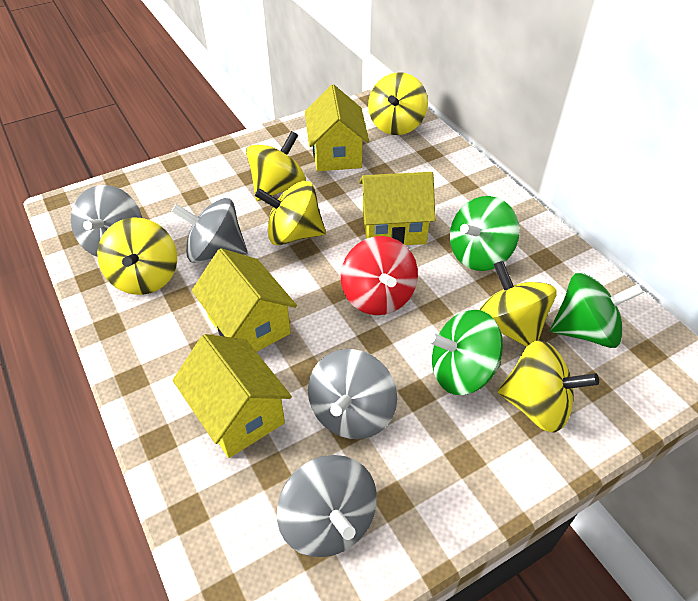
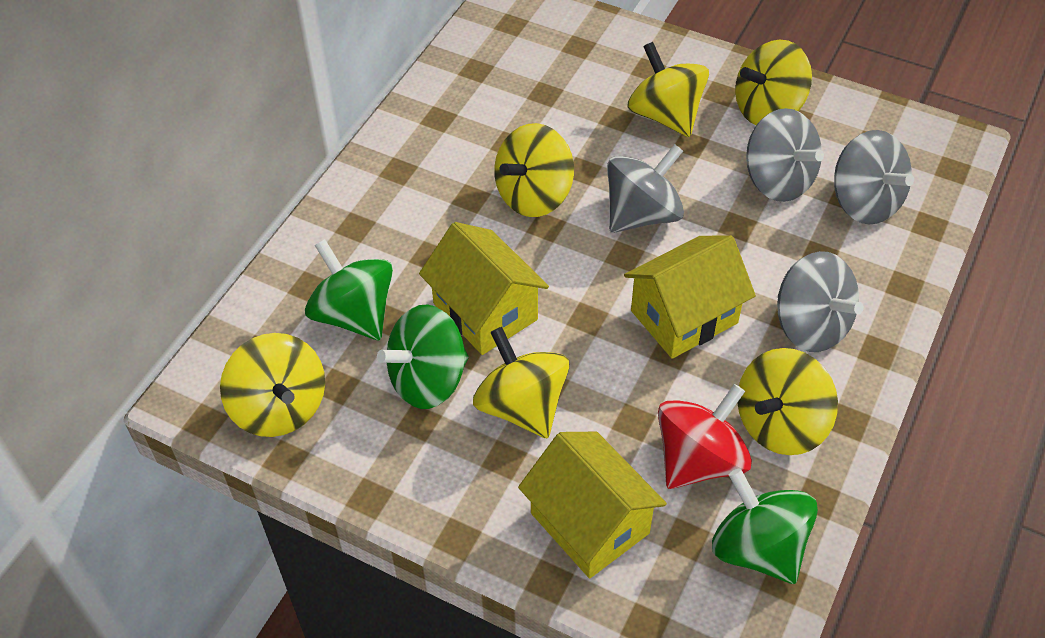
yellow house: [173,334,292,458] [192,248,297,352] [305,84,369,171] [359,172,436,245] = 4 -> [419,222,549,355] [518,432,667,578] [624,235,756,359] = 3

